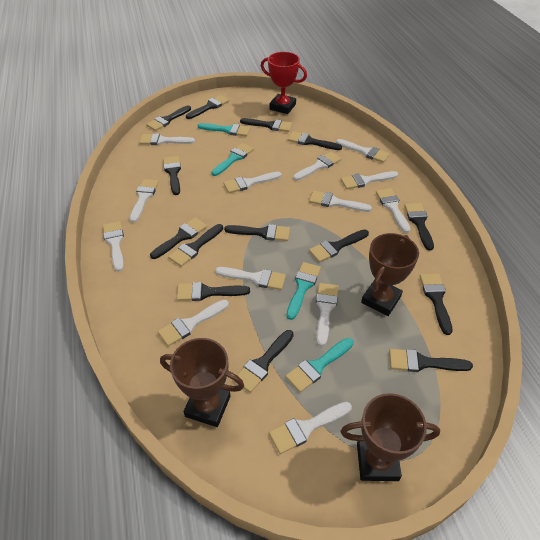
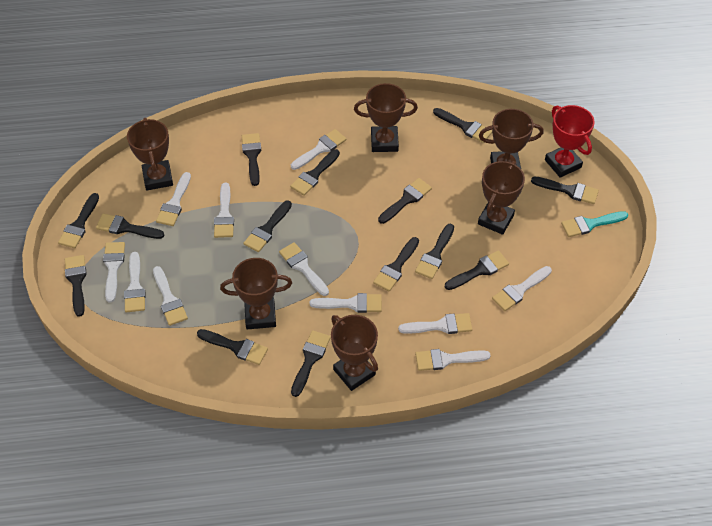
brown trophy: [160,338,244,427] [341,393,440,481] [361,233,419,316] = 3 -> [127,118,173,190] [220,258,292,329] [331,315,378,391] [354,83,418,152] [478,161,525,235] [479,109,544,169] = 6
turquoise brush: [198,123,250,136] [211,143,254,176] [285,338,353,392] [286,262,321,320] = 4 -> [561,211,628,237] = 1
white brush: [103,221,124,272] [129,179,159,223] [139,133,195,145] [157,300,229,346] [215,267,286,290] [223,172,282,193] [269,402,352,454] [293,152,341,181] [309,191,372,212] [316,283,339,347] [336,139,390,163] [341,171,398,189] [376,188,411,233] = 13 -> [103,242,125,303] [124,252,145,312] [153,266,188,326] [156,172,191,226] [214,183,234,238] [279,242,329,296] [291,129,346,170] [310,293,382,313] [398,313,472,334] [415,349,491,371] [492,266,552,311] = 11

